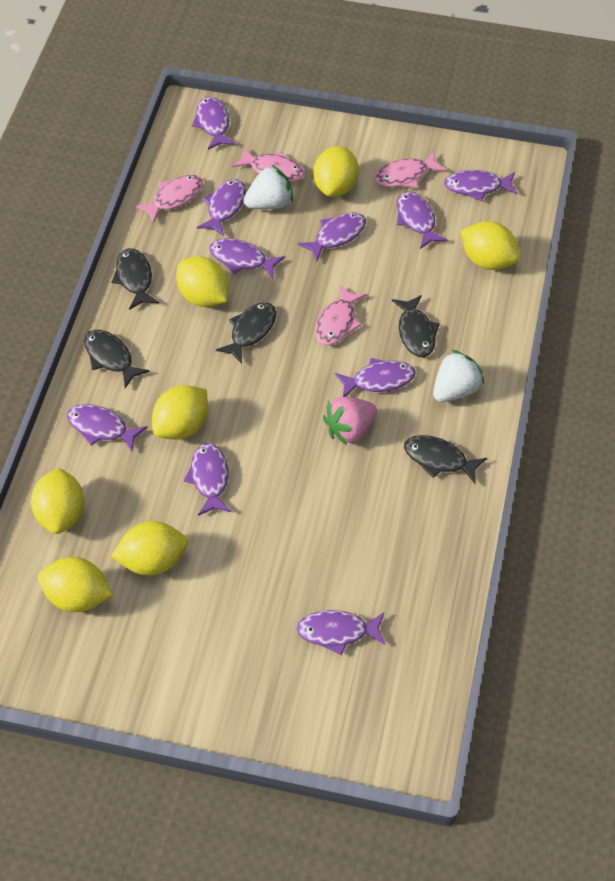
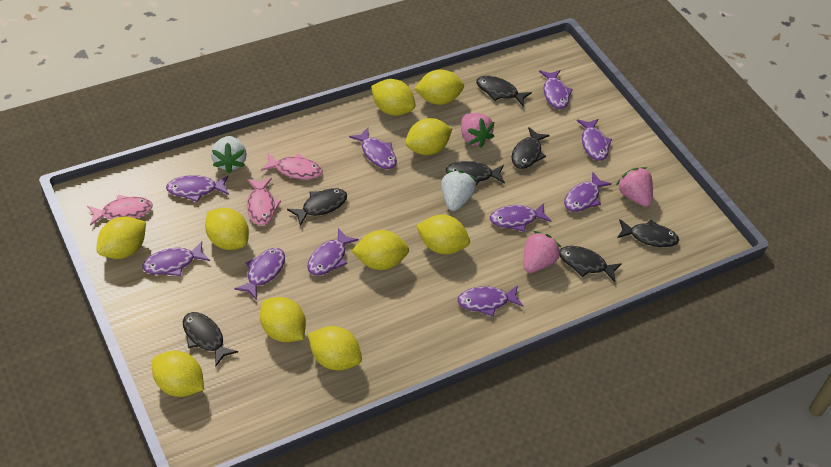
black fish: [84,330,150,388] [112,248,159,310] [216,302,276,364] [392,295,440,357] [404,435,487,484] = 5 -> [183,312,238,366] [287,188,347,226] [445,161,505,186] [476,76,532,106] [512,127,550,169] [560,246,622,282] [617,219,679,247] = 7
pink fish: [135,175,203,223] [232,147,304,182] [315,285,367,345] [374,151,446,188] = 4 -> [87,195,153,226] [247,178,281,225] [261,153,323,179] = 3
pink strawberry: [323,397,377,445] = 1 -> [461,113,494,148] [523,231,561,273] [616,167,653,207] = 3
yellow lemon: [31,468,84,534] [38,557,113,612] [111,521,188,575] [152,385,208,440] [176,256,228,307] [313,146,359,197] [460,221,520,270] = 7 -> [96,217,146,259] [152,351,204,397] [205,208,249,250] [260,297,306,342] [308,326,362,370] [352,230,409,270] [371,79,416,116] [405,118,452,155] [414,69,464,105] [416,215,470,254] = 10

